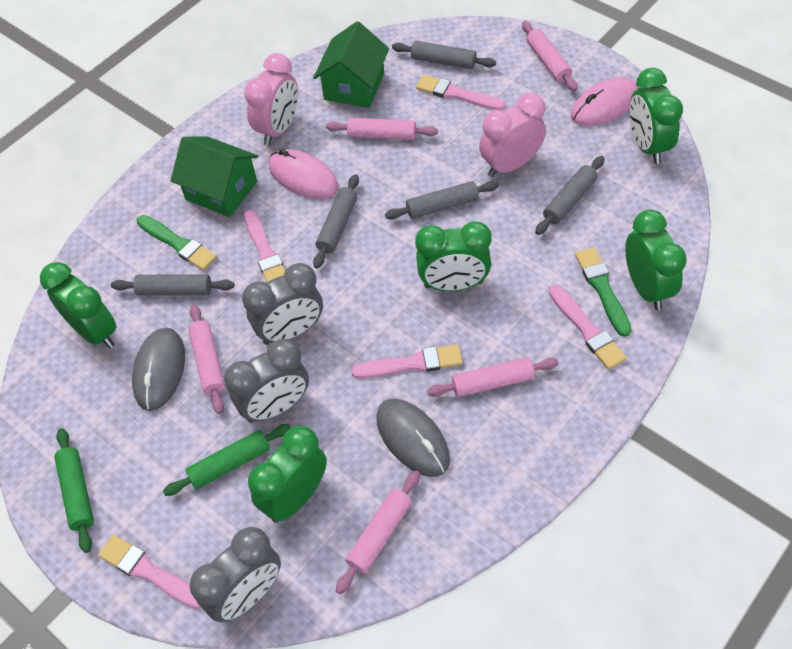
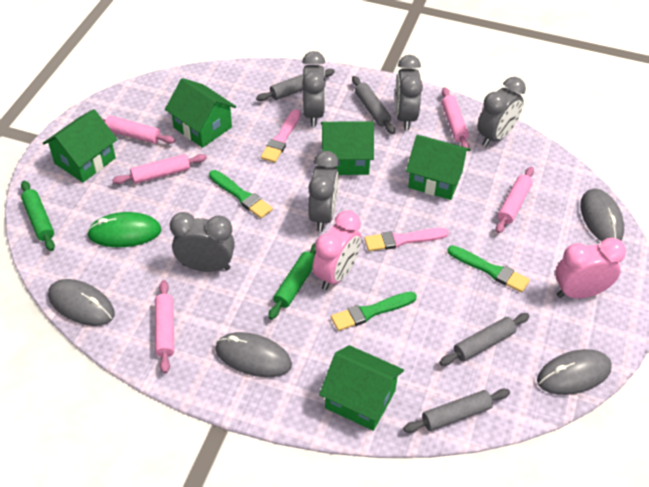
green brush: [137,215,217,270] [575,247,631,337] = 2 -> [209,170,273,218] [331,292,417,331] [447,245,530,293] = 3
green clock: [40,262,117,349] [248,426,327,523] [415,221,492,291] [625,209,687,310] [629,68,683,164] = 5 -> none = 0
green house: [171,136,258,217] [313,21,389,108] = 2 -> [43,109,117,182] [165,78,236,148] [319,345,404,431] [321,121,374,175] [406,135,471,200] = 5
green mouse: none = 0 -> [87,212,162,247] = 1
grey clock: [190,527,281,623] [224,339,309,423] [242,263,323,345] = 3 -> [170,212,235,272] [302,51,326,126] [308,151,339,232] [395,55,423,130] [477,77,526,147] = 5
grey mouse: [132,327,185,411] [376,399,450,477] = 2 -> [48,279,115,326] [215,332,292,377] [537,349,612,395] [580,188,624,241] = 4
grey rolling pin: [111,275,234,296] [313,174,359,269] [385,181,499,220] [392,41,496,69] [535,156,605,235] = 5 -> [256,69,335,101] [352,76,395,134] [403,388,510,433] [439,313,530,366] = 4
pink brush: [98,535,201,609] [244,210,285,282] [351,344,463,379] [416,75,505,110] [549,285,627,370] = 5 -> [261,109,301,163] [364,228,449,251] = 2
pink mouse: [269,149,338,199] [571,77,638,126] = 2 -> none = 0

